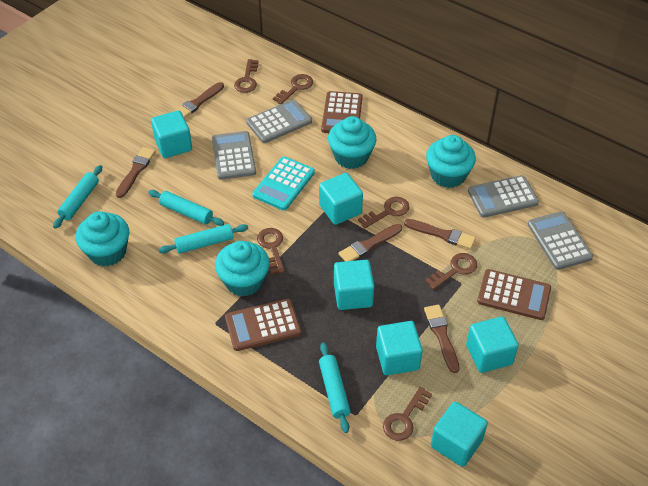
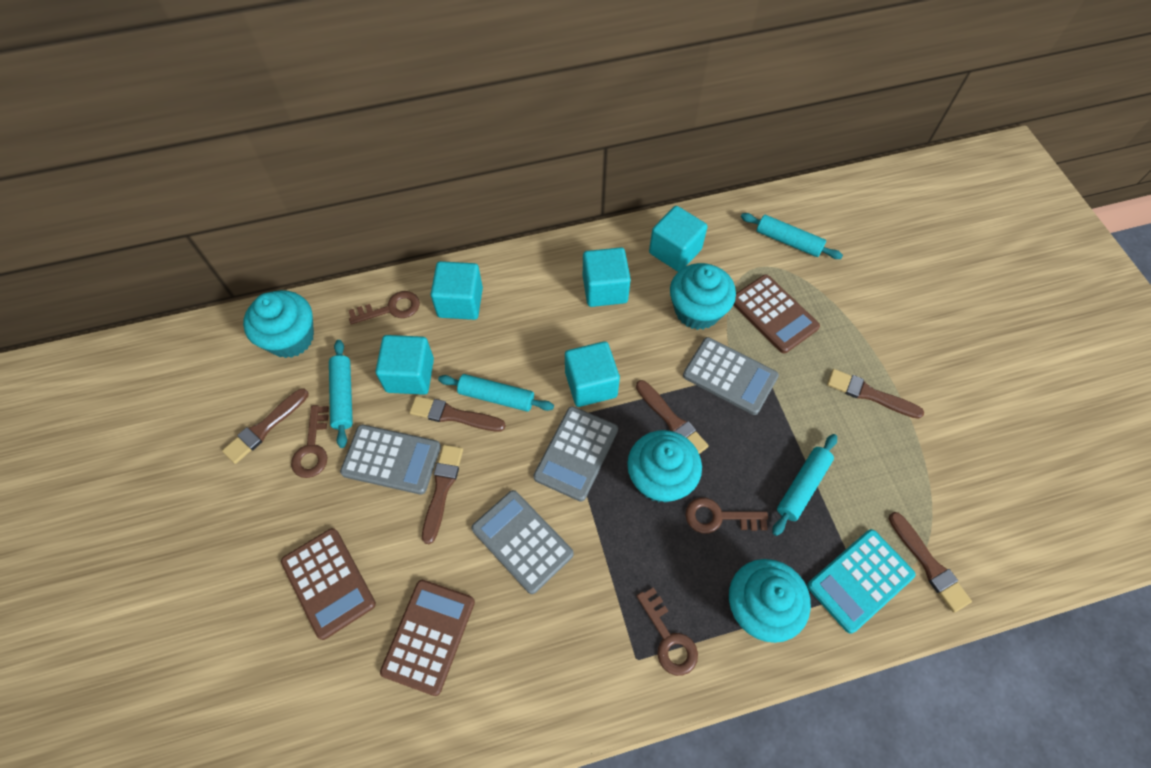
brown brush: [116,147,156,198] [175,82,224,118] [339,224,402,261] [404,219,476,249] [424,305,460,373] = 5 -> [222,388,308,464] [409,396,506,432] [422,445,463,544] [636,380,709,454] [827,369,924,419] [889,512,972,613] = 6
brown key: [234,59,259,93] [257,228,285,274] [273,74,313,104] [358,197,410,228] [383,386,432,441] [425,253,477,290] = 6 -> [291,405,329,478] [348,291,420,325] [637,587,698,676] [685,498,768,533] = 4
turquoise cube: [151,110,192,158] [319,173,363,225] [334,260,374,310] [376,321,423,375] [431,402,488,467] [466,316,519,373] = 6 -> [376,335,434,395] [431,261,483,320] [565,341,620,407] [583,247,631,307] [649,206,707,272] = 5

